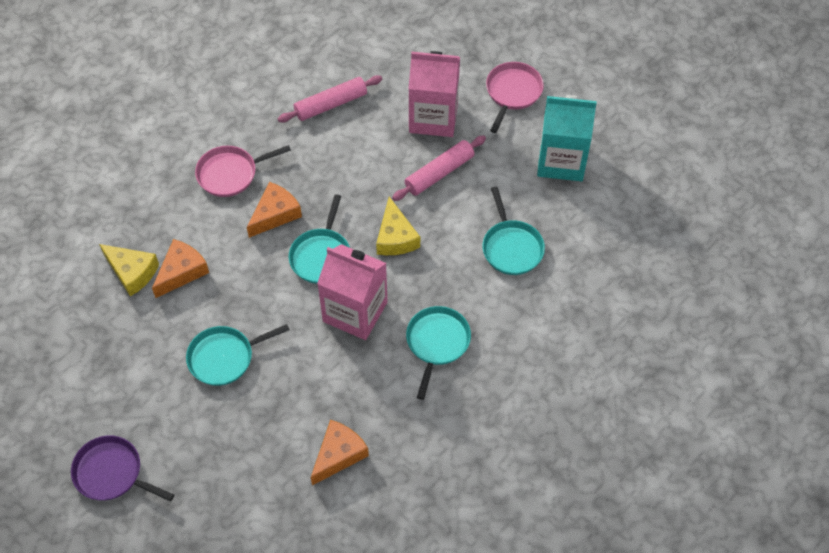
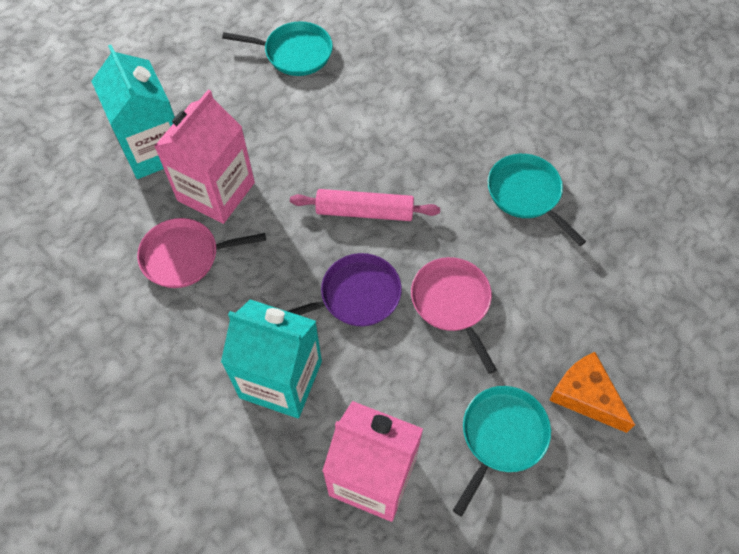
orange cheese: [152,239,209,298] [247,182,302,238] [311,420,369,485] = 3 -> [549,352,635,433] = 1
pink rolling pin: [278,75,382,123] [392,135,486,201] = 2 -> [290,189,440,221] = 1
turquoise carton: [537,95,597,181] = 1 -> [91,45,175,179] [221,299,322,418] = 2
turquoise pan: [186,324,290,386] [289,194,350,284] [406,306,471,400] [482,187,545,275] = 4 -> [222,21,333,76] [453,386,551,516] [488,154,586,246] = 3
yellow cheese: [99,244,159,296] [376,197,420,255] = 2 -> none = 0

